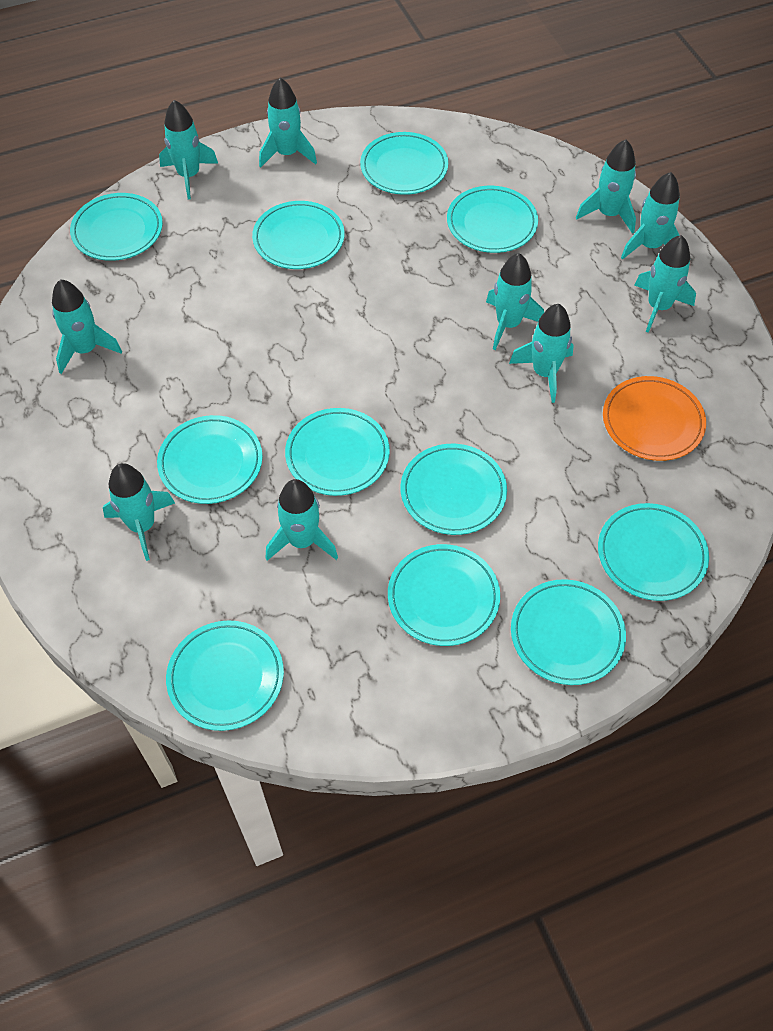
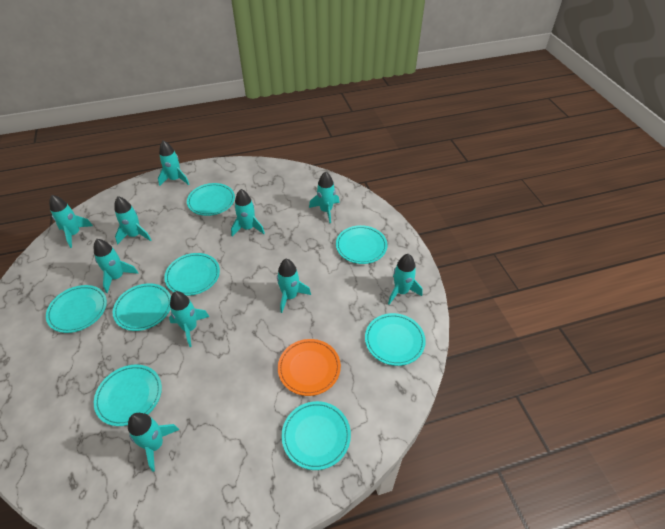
turquoise plate: [70,193,163,261] [157,415,263,504] [166,620,284,731] [252,201,345,269] [285,408,390,496] [360,132,448,195] [388,544,500,646] [400,444,507,535] [447,186,538,253] [511,579,626,685] [598,503,709,601] = 11 -> [46,285,107,333] [94,365,162,426] [113,283,171,331] [164,253,220,296] [187,183,235,216] [282,401,351,470] [336,225,388,264] [365,313,426,366] = 8

